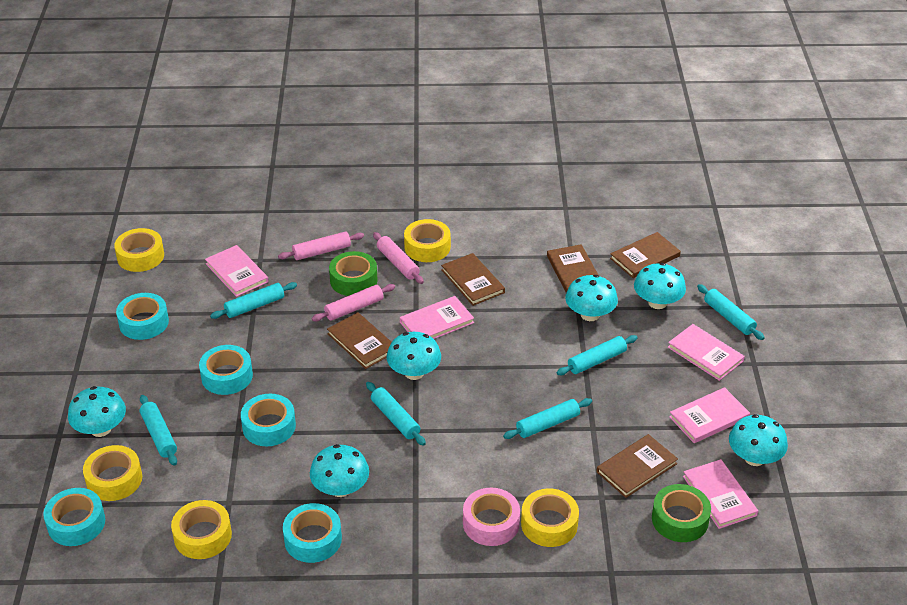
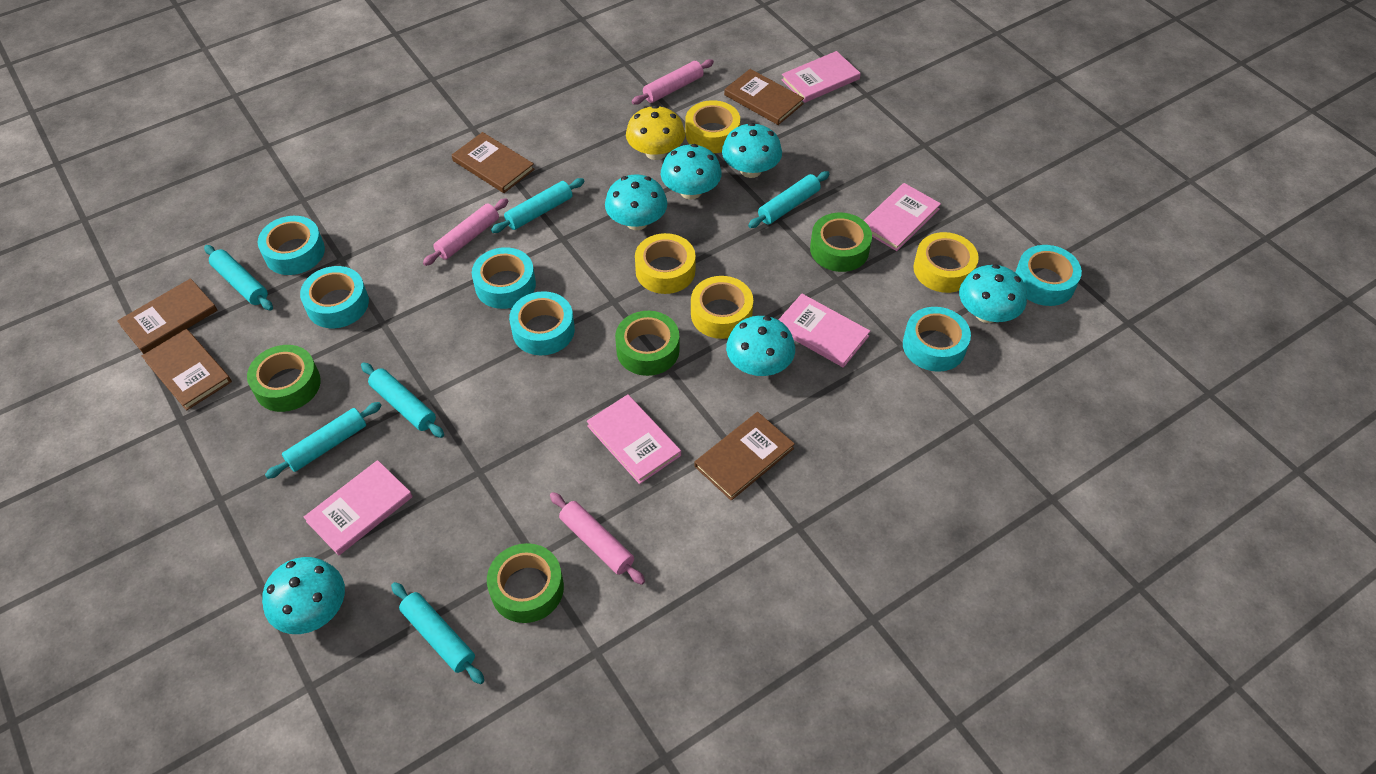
green tape: [329,251,378,296] [652,484,711,542] = 2 -> [247,345,321,412] [487,543,564,623] [615,311,680,376] [810,213,872,272] = 4
pink tape: [463,488,520,546] = 1 -> none = 0
turquoise tape: [43,488,105,546] [116,293,169,340] [199,345,253,395] [241,394,296,446] [283,503,342,563] = 5 -> [258,216,325,275] [300,266,369,328] [472,247,536,309] [509,291,575,355] [903,307,971,372] [1015,245,1082,306] = 6
yellow mushroom: none = 0 -> [626,105,685,160] = 1
yellow tape: [83,445,142,501] [114,228,164,272] [171,500,232,559] [404,219,451,262] [521,489,579,547] = 5 -> [635,233,696,294] [686,100,740,153] [691,276,753,339] [914,232,979,293] = 4

